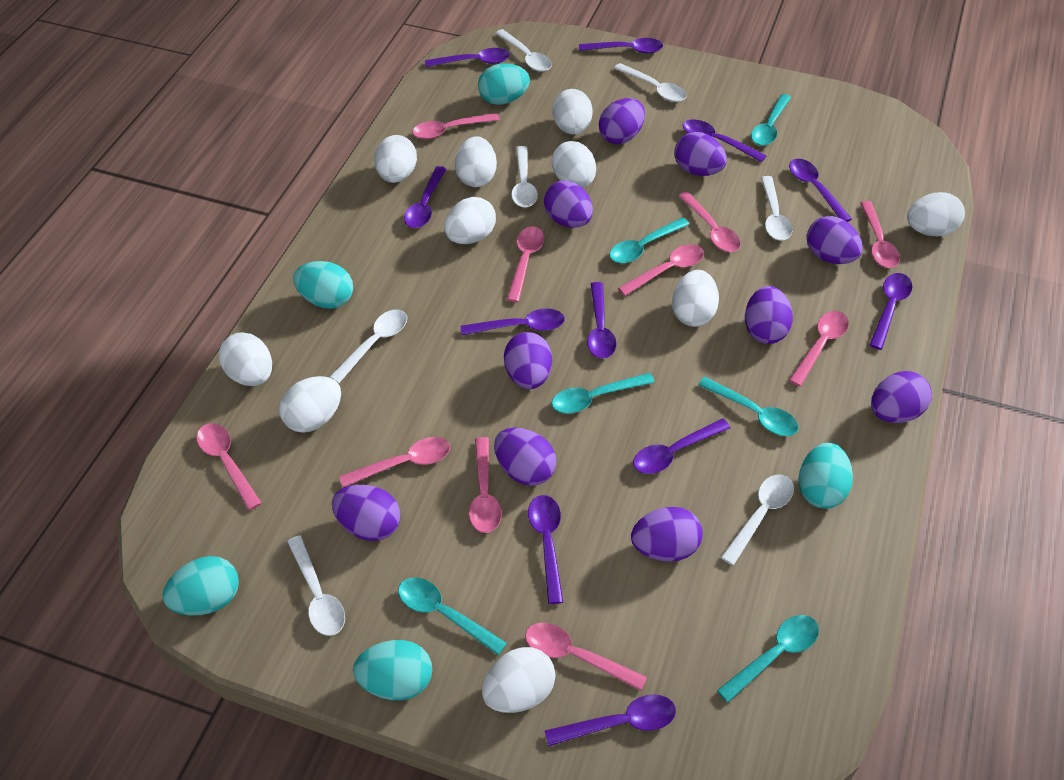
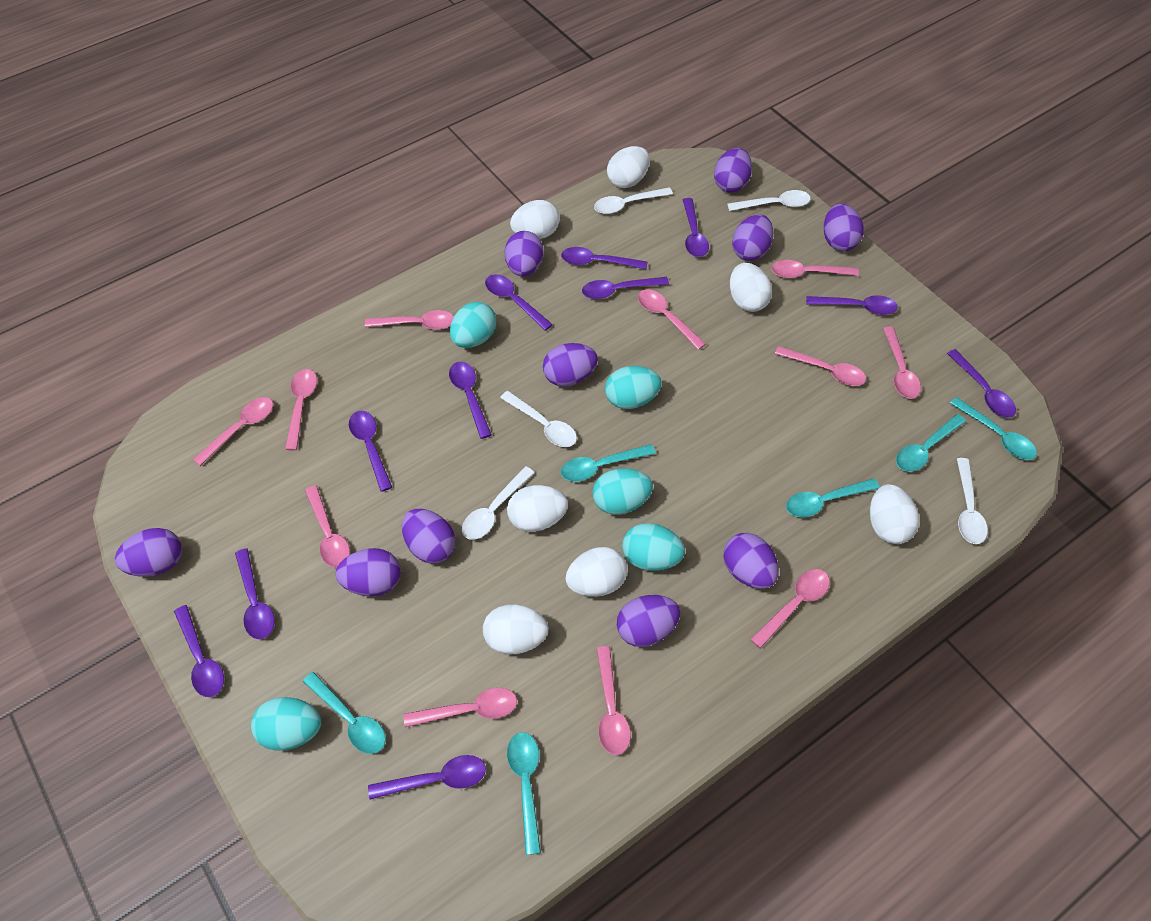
pink spoon: [197,423,262,510] [339,437,450,487] [412,113,500,139] [469,437,502,533] [507,227,544,302] [525,623,647,691] [618,244,704,296] [679,192,741,252] [789,311,849,386] [860,201,900,268] = 10 -> [193,397,273,466] [285,369,317,451] [305,485,350,568] [365,310,454,330] [404,688,517,727] [596,646,631,755] [638,289,706,350] [750,569,830,649] [771,260,859,278] [775,346,866,386] [883,327,921,399] = 11
white egg: [219,332,272,386] [279,376,341,433] [374,135,417,183] [444,197,496,244] [455,136,497,187] [482,647,555,713] [552,89,593,135] [552,141,596,188] [672,270,719,327] [907,192,965,236] = 10 -> [483,604,549,654] [507,485,568,532] [510,200,560,239] [565,547,627,597] [607,146,650,188] [730,263,772,312] [870,484,919,544] = 7
white spoon: [287,535,345,636] [330,309,407,383] [495,29,552,72] [511,146,538,207] [614,63,687,102] [721,475,794,565] [761,176,792,241] = 7 -> [462,466,535,539] [500,391,577,447] [594,187,673,214] [727,190,811,211] [957,458,988,544] = 5

